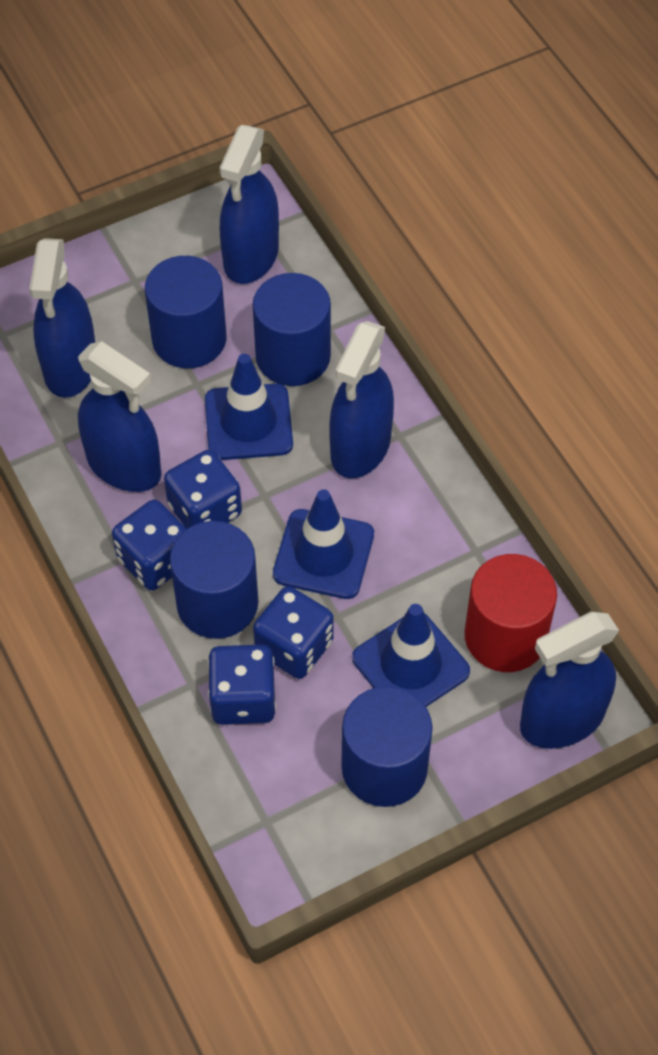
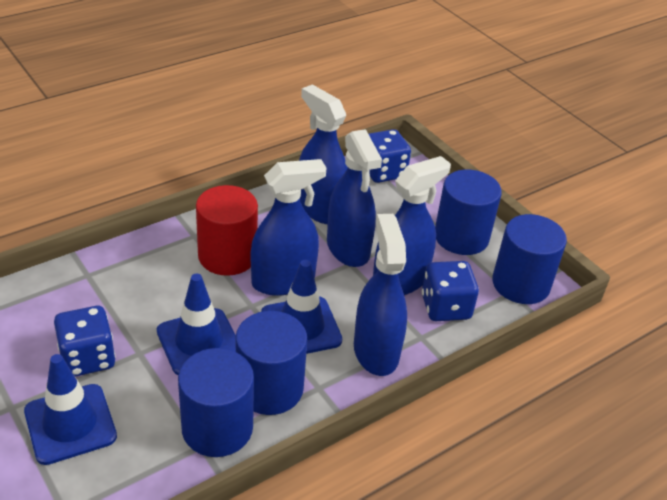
blue dice: [112,499,187,591] [164,450,242,529] [208,645,276,725] [253,586,334,679] = 4 -> [54,306,116,377] [369,129,411,183] [422,261,479,321] = 3

